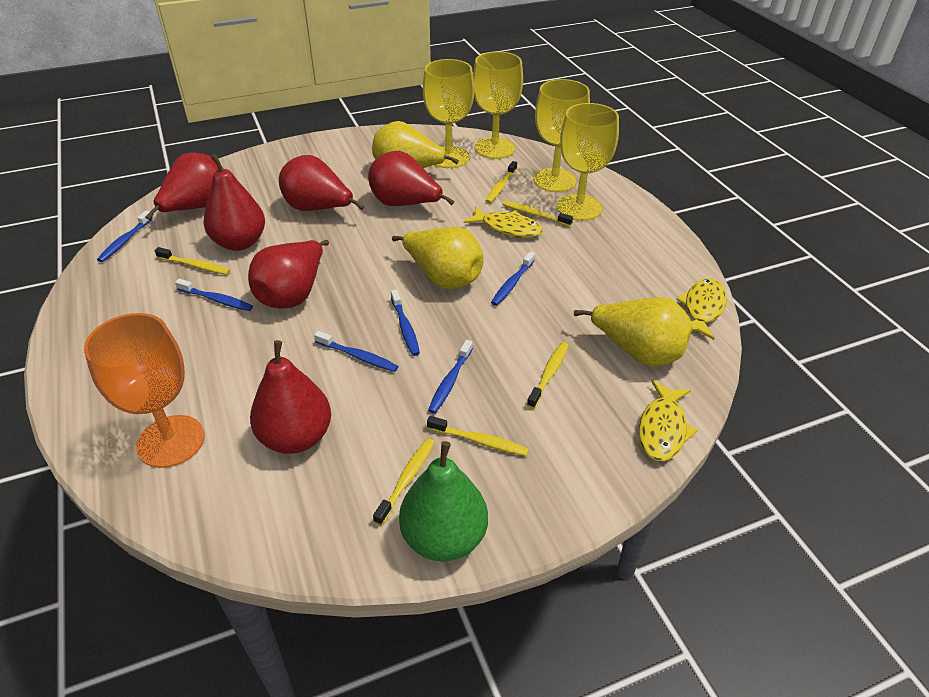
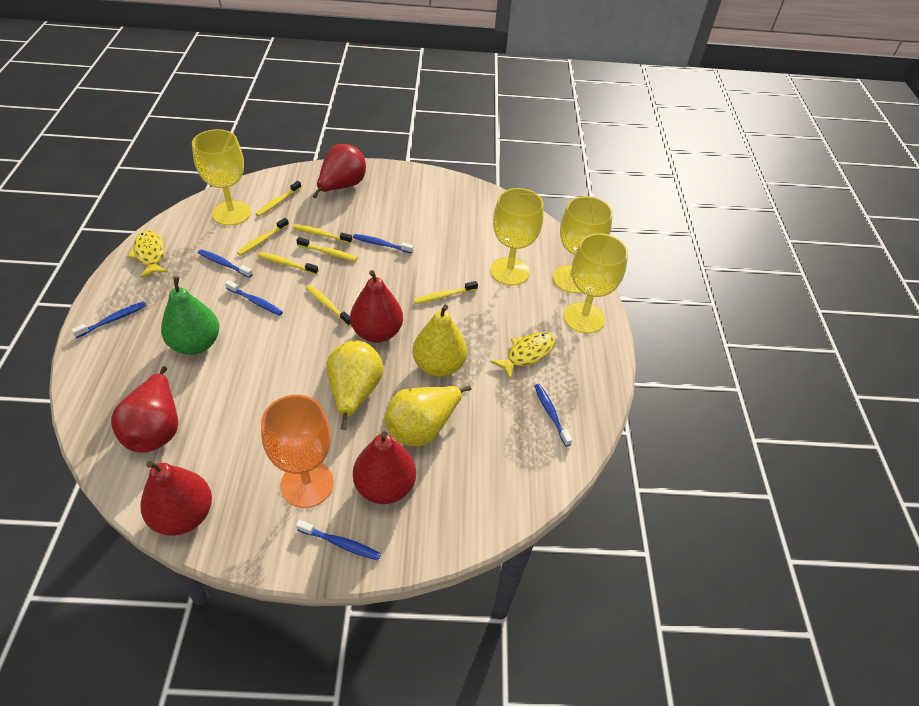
red pear: [146,152,223,220] [203,154,265,251] [248,240,329,309] [250,340,331,454] [279,155,364,211] [368,151,455,206] = 6 -> [111,366,178,453] [140,461,212,536] [313,144,366,198] [350,270,403,343] [353,431,416,504] = 5
yellow fish: [464,207,543,238] [638,380,698,461] [676,278,727,340] = 3 -> [127,230,168,278] [490,332,555,379] = 2
yellow toothbrush: [155,247,230,275] [373,438,435,526] [427,416,529,456] [485,161,517,203] [502,201,573,227] [527,342,569,409] = 6 -> [237,218,289,256] [256,181,302,217] [258,252,318,275] [293,224,352,244] [296,237,357,262] [306,285,351,326] [414,281,478,304] = 7

